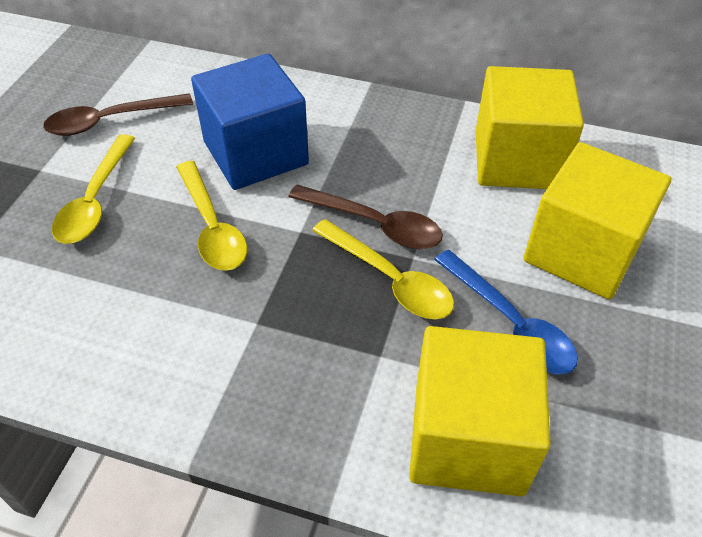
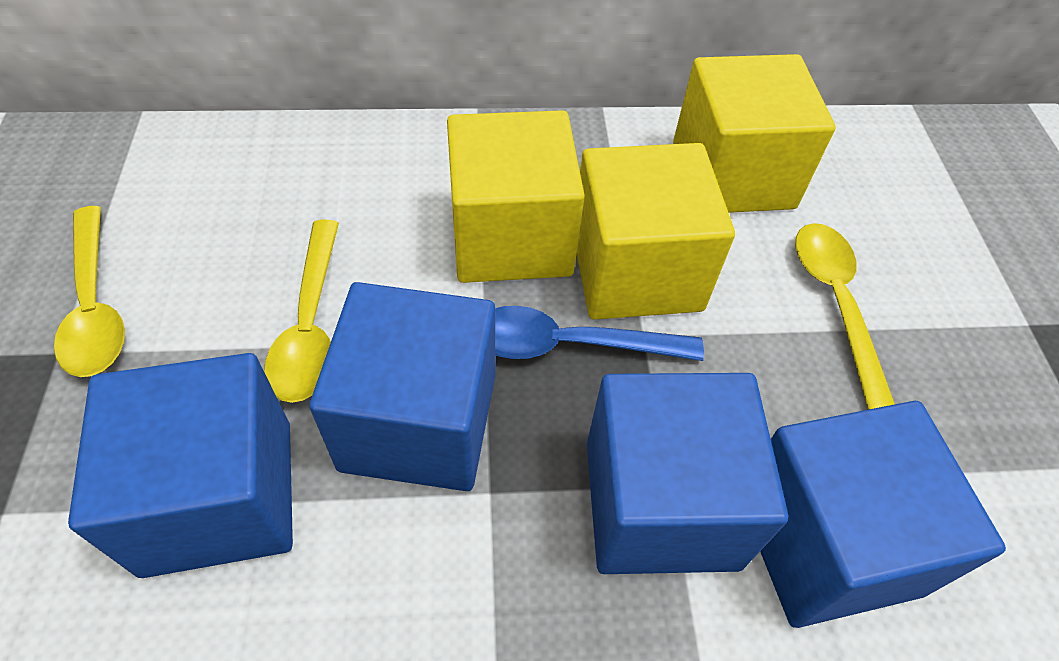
blue cube: [191,54,309,190] = 1 -> [68,353,293,578] [309,282,495,491] [587,373,788,574] [760,401,1006,628] = 4
brown spoon: [43,93,193,136] [288,184,443,249] = 2 -> none = 0

